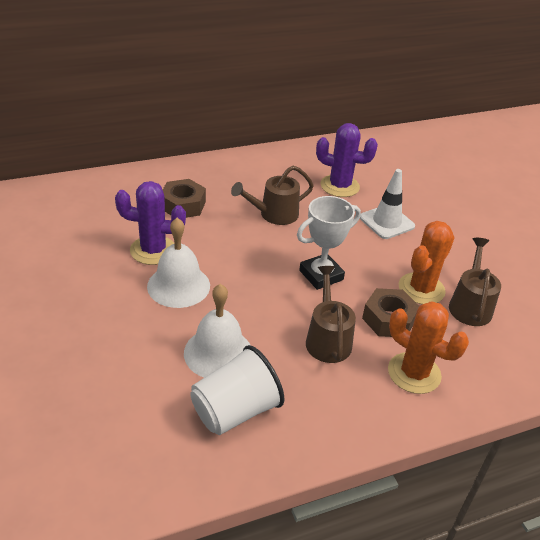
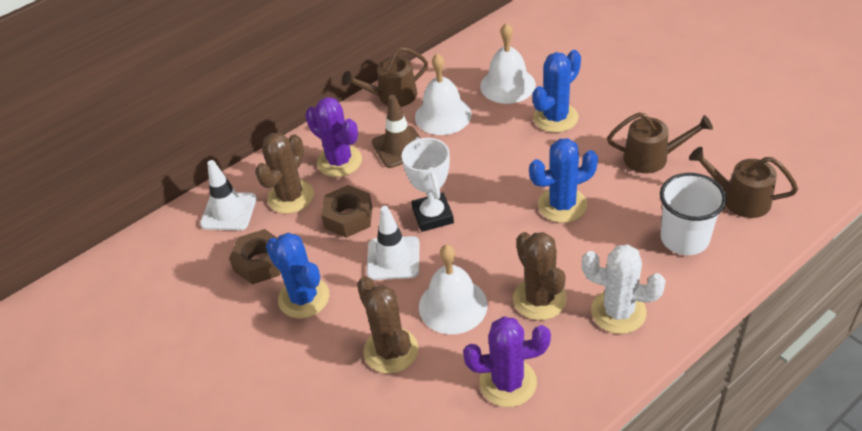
blue cactus: none = 0 -> [266,233,329,319] [529,138,598,223] [532,50,581,133] = 3
brown cactus: none = 0 -> [255,133,314,214] [357,276,418,374] [513,232,567,320] = 3
brown traffic cone: none = 0 -> [372,95,421,168] = 1
orange cactus: [388,301,469,394] [399,221,455,304] = 2 -> none = 0
white bell: [147,218,210,308] [184,284,251,378] = 2 -> [415,53,472,135] [419,245,488,334] [480,23,536,104] = 3
white cactus: none = 0 -> [582,244,666,334] = 1
white traffic cone: [360,169,415,239] = 1 -> [200,160,257,230] [367,206,419,280] = 2

